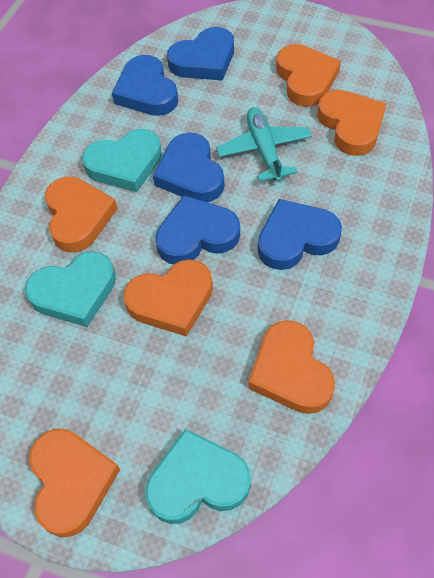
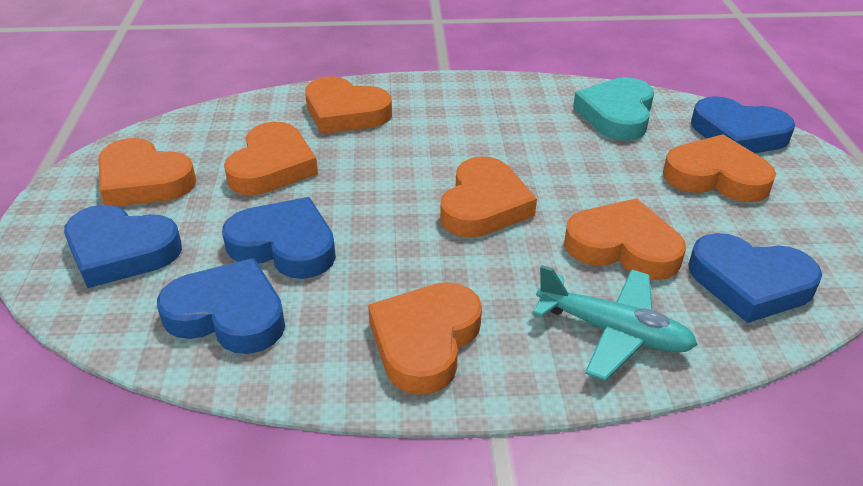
orange heart: [29,429,120,537] [45,176,118,252] [123,259,213,337] [249,320,335,414] [276,44,341,107] [317,90,387,156] = 6 -> [98,138,197,206] [224,122,318,195] [305,76,392,134] [368,282,482,395] [440,156,537,238] [564,198,686,280] [663,134,776,202] = 7
turquoise heart: [25,251,116,327] [82,129,162,192] [145,429,251,524] = 3 -> [573,77,654,141] = 1

